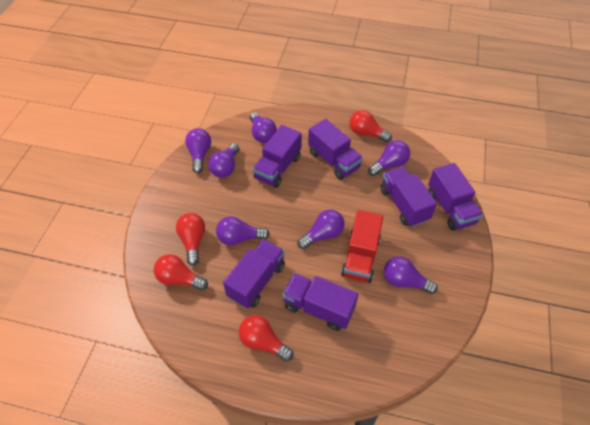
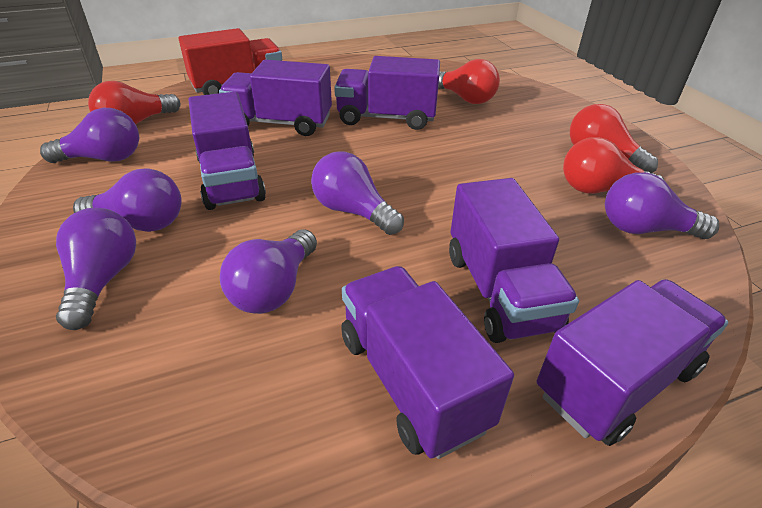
purple light bulb: [185,128,211,173] [208,143,239,178] [216,216,270,245] [249,112,277,143] [297,210,345,249] [368,140,410,176] [384,256,438,294] = 7 -> [40,108,139,163] [56,208,136,330] [73,169,182,232] [220,229,317,314] [311,151,404,235] [605,172,719,239] = 6

